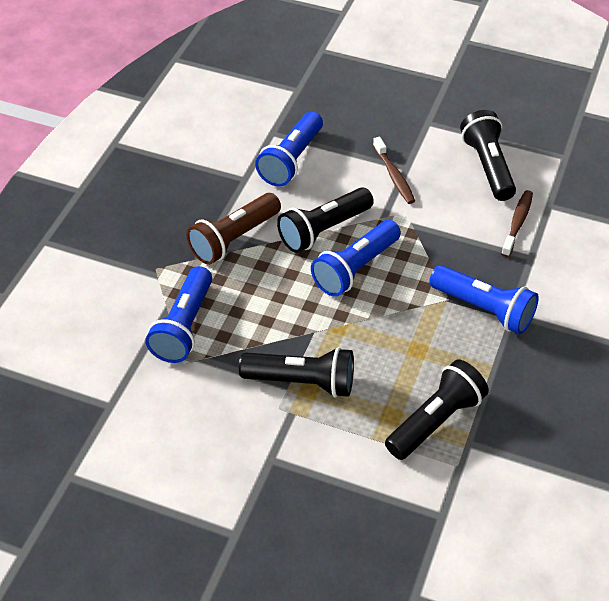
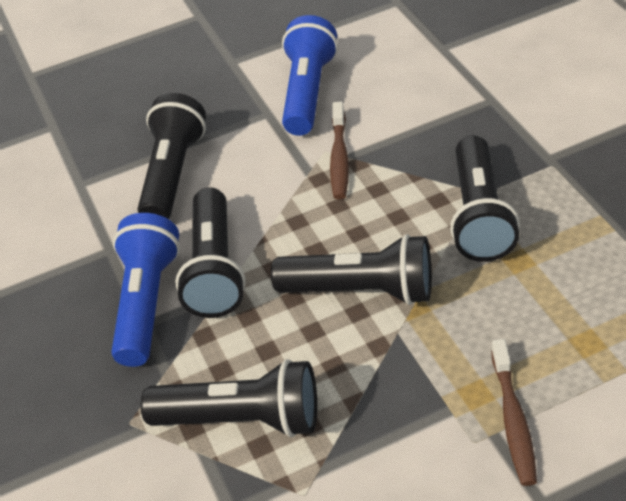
black flashlight: [239,347,354,398] [277,187,374,253] [385,359,489,460] [460,110,516,201] = 4 -> [138,93,206,219] [141,359,317,437] [175,187,246,318] [271,234,432,305] [450,136,520,262] = 5
blue flashlight: [145,266,212,363] [255,112,323,187] [311,220,401,297] [429,265,539,334] = 4 -> [111,213,180,367] [282,15,338,136] = 2
brown flashlight: [187,193,281,265] = 1 -> none = 0

